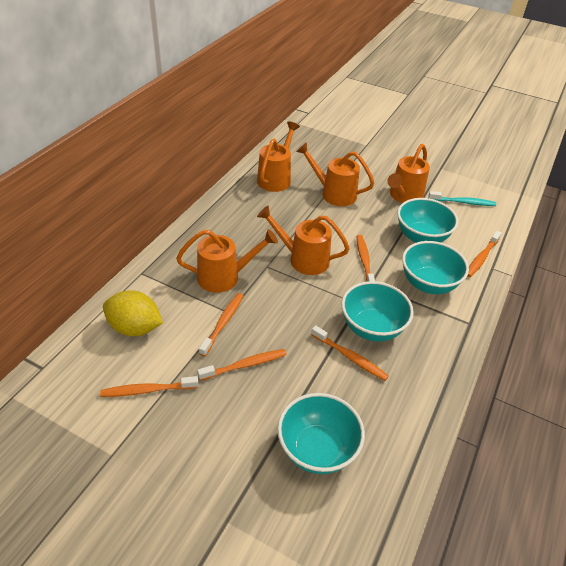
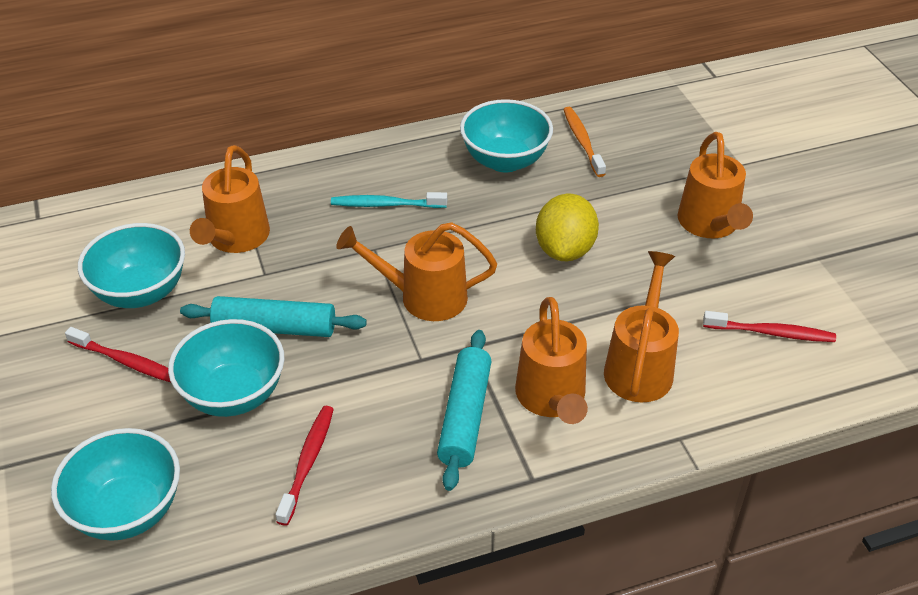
orange toothbrush: [100,376,199,397] [197,349,287,381] [199,293,243,356] [311,325,389,381] [356,235,375,282] [468,231,502,277] = 6 -> [563,107,606,177] = 1
red toothbrush: none = 0 -> [65,327,171,382] [276,406,334,526] [703,311,836,342] = 3
turquoise rolling pin: none = 0 -> [180,296,367,337] [437,330,492,491] = 2

